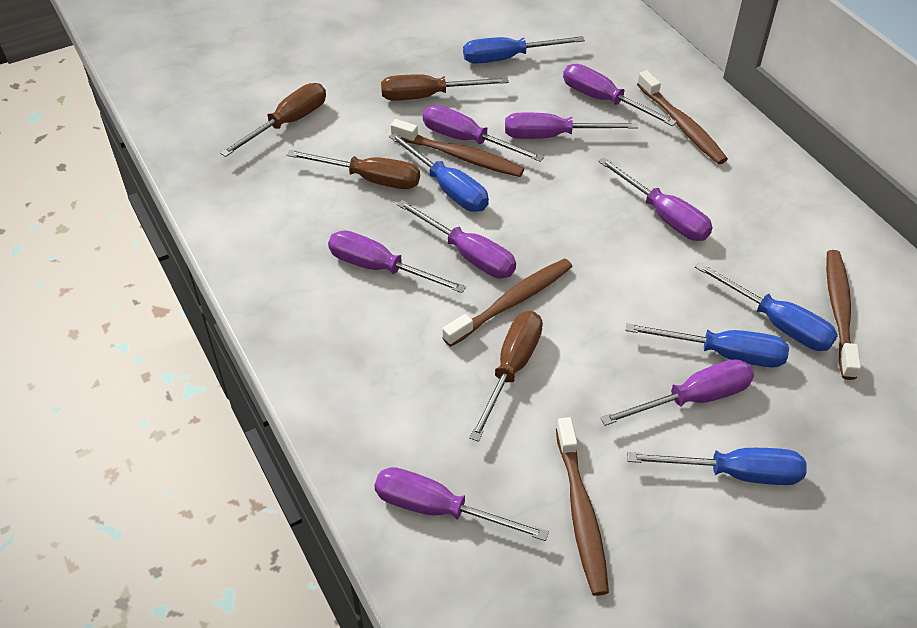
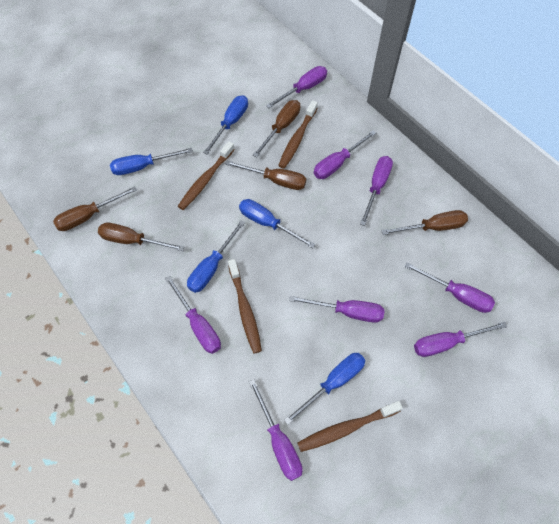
brown screwdriver: [220,83,326,157] [287,150,420,189] [381,75,509,101] [469,311,543,442] = 4 -> [53,186,137,231] [98,223,185,251] [225,161,306,190] [253,100,300,157] [381,210,468,235] = 5
brown toothbrush: [391,119,524,177] [442,258,572,347] [556,417,609,596] [637,70,728,164] [826,250,861,380] = 5 -> [178,141,235,210] [228,259,262,353] [278,100,318,169] [297,401,403,452] = 4

